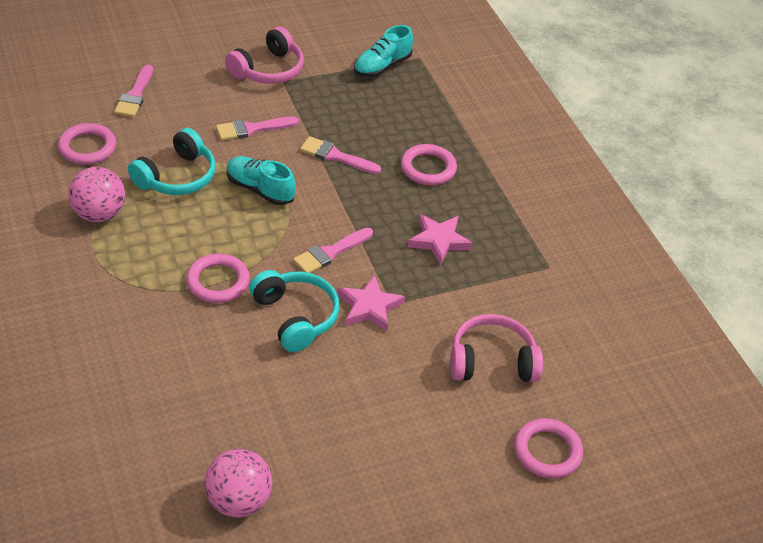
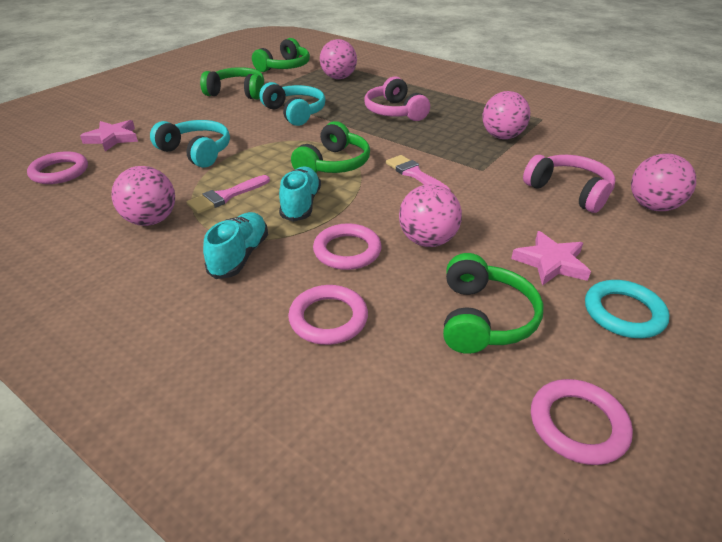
green headphones: none = 0 -> [200,67,264,100] [252,38,310,72] [291,121,370,173] [443,253,544,354] = 4
pink ball: [68,167,125,222] [204,449,273,517] = 2 -> [111,166,175,226] [320,39,357,79] [399,184,462,247] [483,91,530,139] [631,153,696,211] = 5
pink brush: [114,64,153,117] [216,116,299,141] [293,228,373,273] [300,136,381,174] = 4 -> [187,175,270,214] [386,155,451,191] = 2
turquoise ring: none = 0 -> [585,280,670,338] = 1

